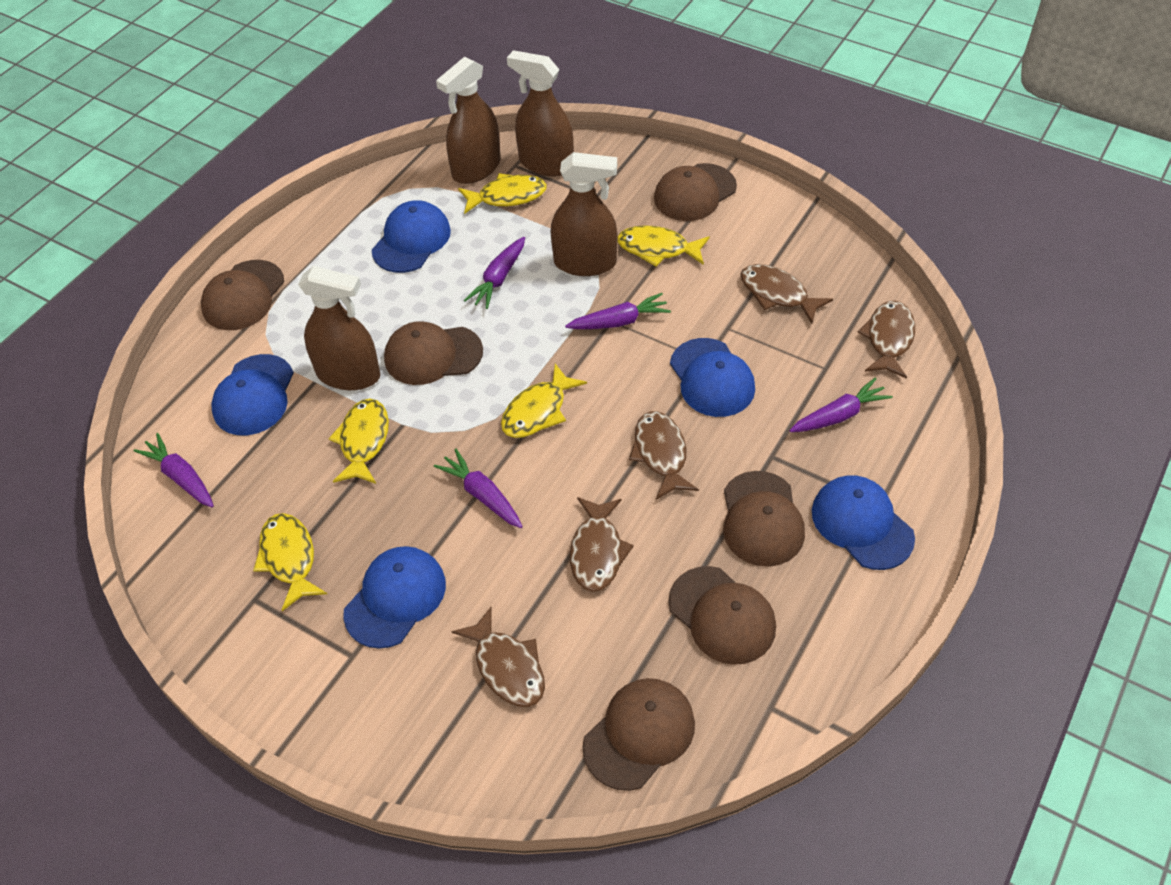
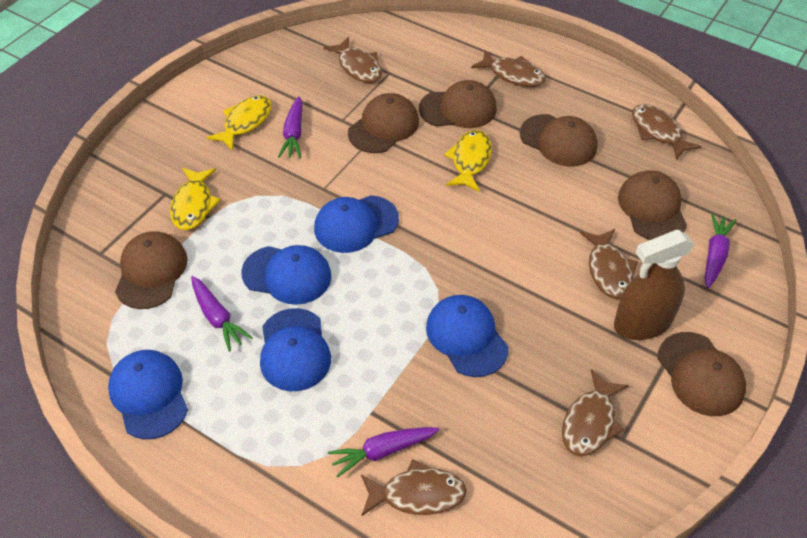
brown fish: [452,607,545,707] [570,497,634,592] [629,411,699,500] [740,264,833,324] [857,301,915,379] = 5 -> [324,36,382,83] [361,459,467,516] [471,50,546,87] [562,369,629,456] [580,229,638,299] [632,104,702,160] = 6
brown spray bottle: [298,266,380,390] [436,57,501,184] [507,50,574,177] [551,152,618,276] = 4 -> [614,230,694,340] = 1
purple carrot: [134,433,214,507] [434,449,523,528] [464,237,525,309] [565,293,671,329] [789,378,893,432] = 5 -> [191,276,253,352] [278,96,303,158] [328,427,440,478] [705,213,737,288] = 4
yellow fish: [253,513,327,611] [328,399,389,484] [458,173,547,214] [501,364,587,438] [618,225,710,267] = 5 -> [170,168,221,230] [206,95,272,151] [444,130,492,192] = 3

